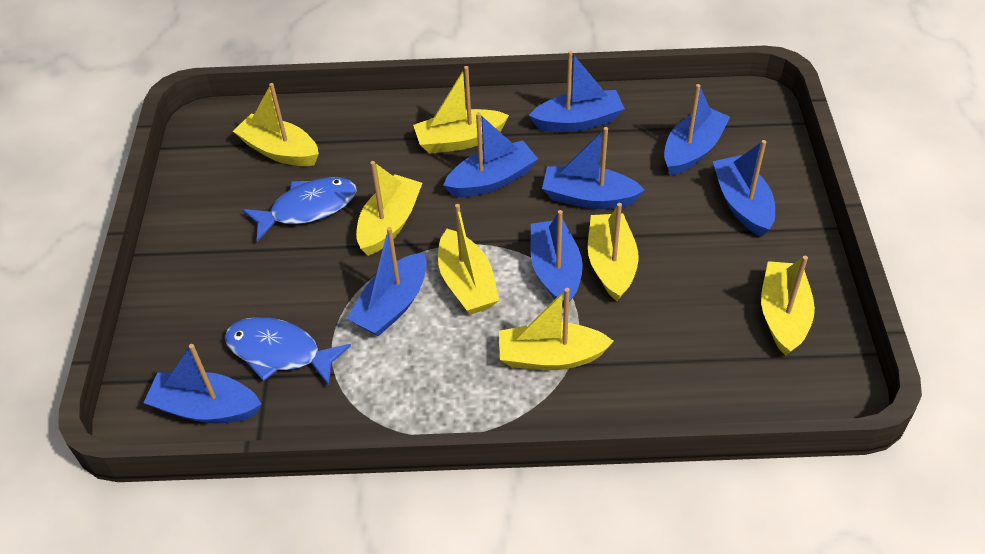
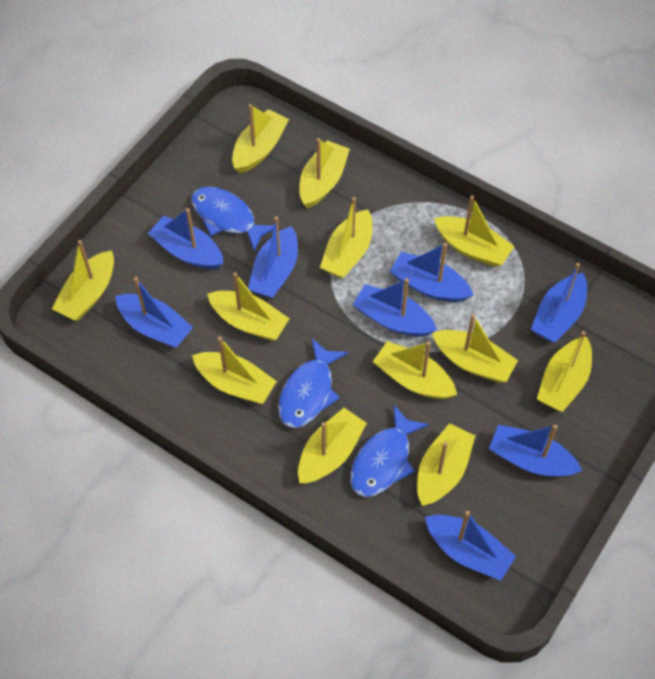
blue fish: [225,317,351,386] [242,177,357,242] = 2 -> [192,187,274,253] [278,339,348,428] [350,405,429,497] = 3
yellow boat: [233,83,319,166] [356,161,422,256] [413,66,509,154] [438,204,499,314] [499,288,614,370] [588,203,638,301] [761,256,815,356] = 7 -> [52,240,114,321] [192,337,277,404] [207,272,290,341] [232,104,289,173] [298,408,367,484] [299,138,350,208] [320,197,373,279] [373,341,457,399] [417,423,475,506] [432,314,518,383] [434,196,514,267] [537,331,592,412] = 12

